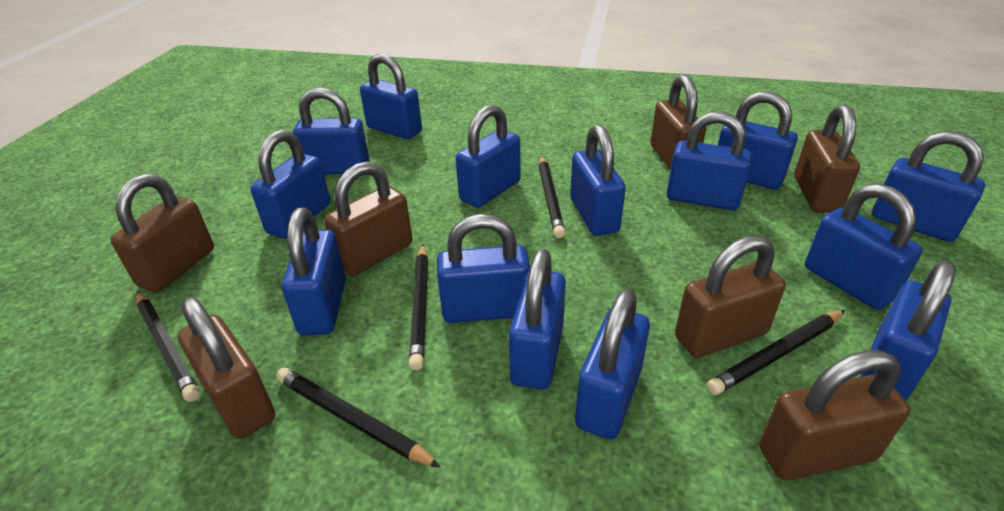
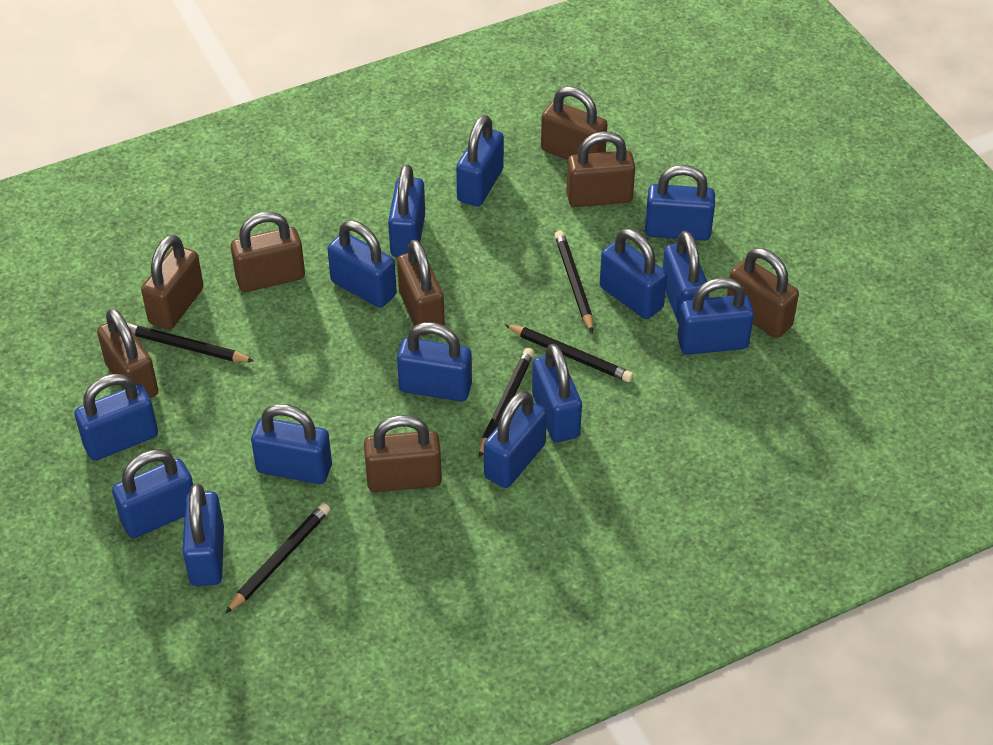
brown padlock: [111,174,214,292] [178,297,275,439] [324,162,412,276] [650,75,706,170] [675,236,786,358] [759,350,910,480] [794,105,860,213] = 7 -> [97,309,158,398] [141,235,204,330] [231,211,305,292] [364,415,442,492] [397,240,445,335] [541,86,607,160] [566,131,635,207] [727,248,799,338] = 8

